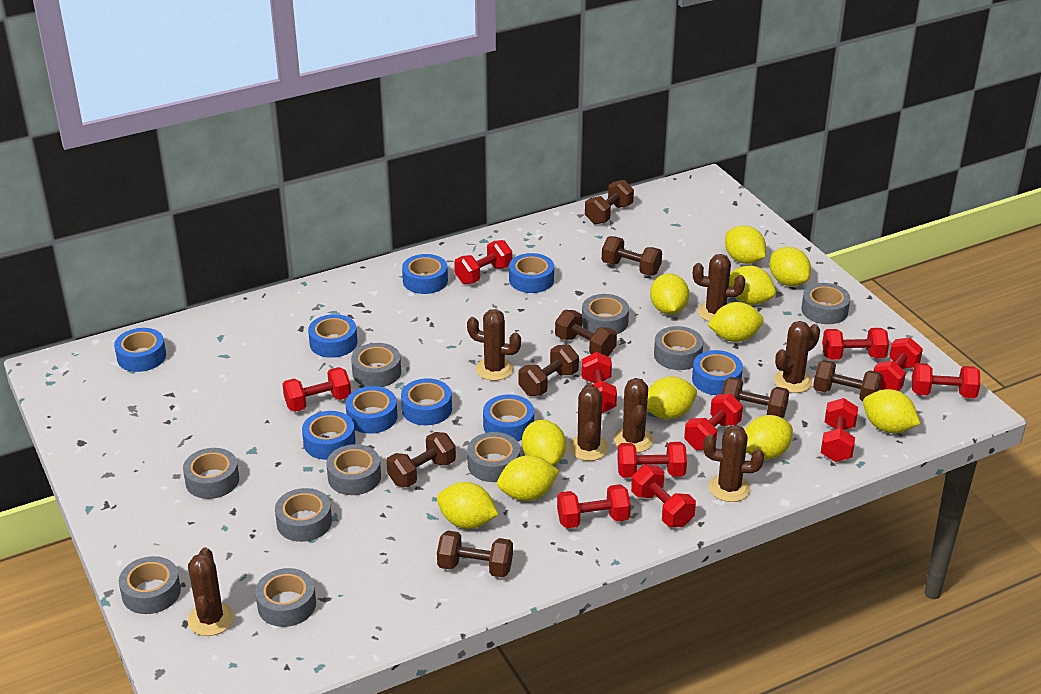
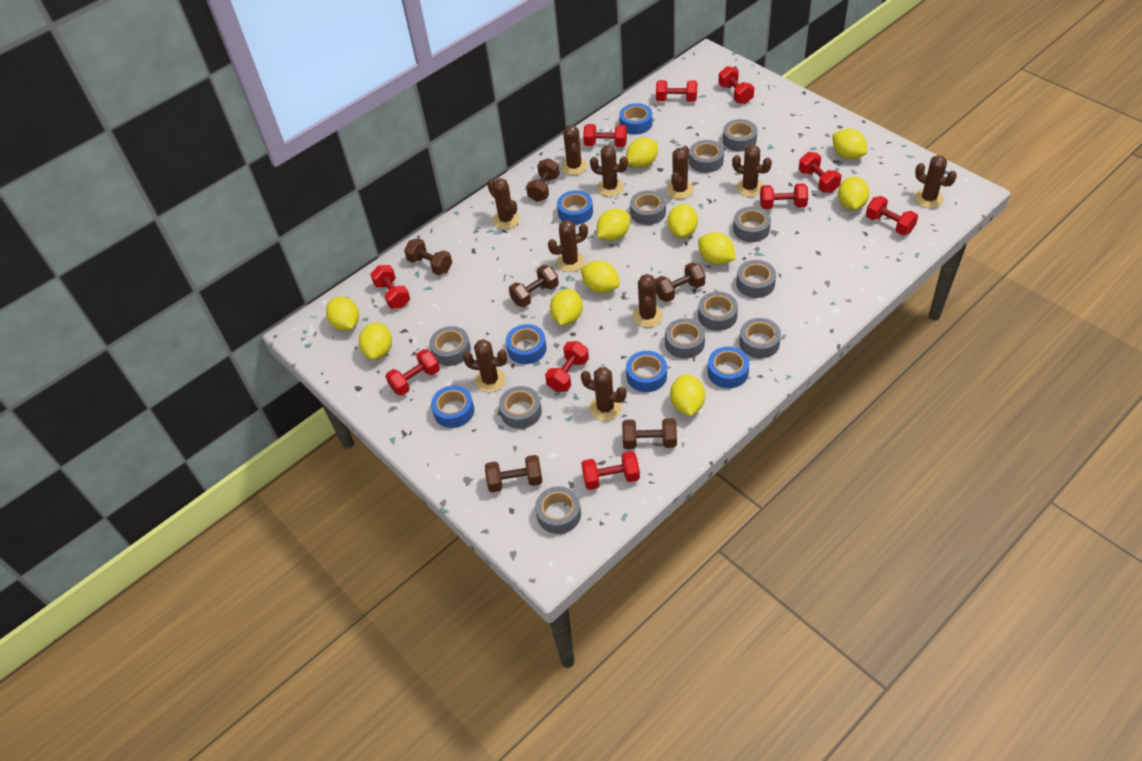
blue tape: [114,328,166,372] [302,411,355,460] [308,314,357,358] [346,386,397,434] [401,378,452,425] [402,254,448,294] [483,394,534,441] [509,253,554,293] [692,350,743,395] = 9 -> [431,386,474,428] [506,324,546,364] [557,190,593,225] [619,103,652,135] [626,351,667,392] [708,346,750,388] = 6
brown cactus: [188,548,234,636] [467,309,521,381] [569,383,609,461] [614,378,653,453] [693,254,745,322] [703,425,764,502] [774,321,820,393] = 7 -> [463,339,508,392] [487,178,520,229] [548,220,588,272] [561,125,587,175] [581,367,627,421] [590,145,628,196] [633,274,663,327] [666,146,694,199] [732,145,772,197] [915,155,957,208] = 10
brown dumbbell: [386,432,456,487] [437,531,513,577] [518,345,579,396] [555,310,617,357] [585,180,634,224] [602,236,662,275] [721,377,789,418] [813,360,882,401] = 8 -> [404,238,452,275] [485,455,543,493] [509,265,559,307] [526,158,560,202] [622,418,677,449] [655,262,705,302] = 6
grey tape: [119,556,181,614] [183,448,239,499] [255,568,316,627] [275,488,332,542] [326,444,381,495] [351,343,401,387] [467,432,520,482] [582,294,629,334] [654,326,703,370] [801,283,850,324] = 10 -> [429,326,471,366] [499,386,542,429] [535,486,581,534] [630,190,666,225] [665,318,705,359] [689,140,724,173] [698,291,738,331] [723,119,758,152] [733,206,771,242] [736,260,776,298] [739,318,781,359] = 11
red dumbbell: [282,367,351,412] [454,240,512,284] [557,484,631,528] [581,352,617,413] [617,442,687,478] [631,465,696,527] [684,394,743,450] [821,398,858,462] [822,328,889,360] [874,337,923,391] [912,363,980,398] = 11 -> [370,265,410,309] [385,349,440,396] [545,341,589,392] [581,451,640,490] [583,124,627,147] [656,80,697,102] [718,66,754,104] [760,183,808,209] [799,152,842,193] [866,196,918,235] = 10

